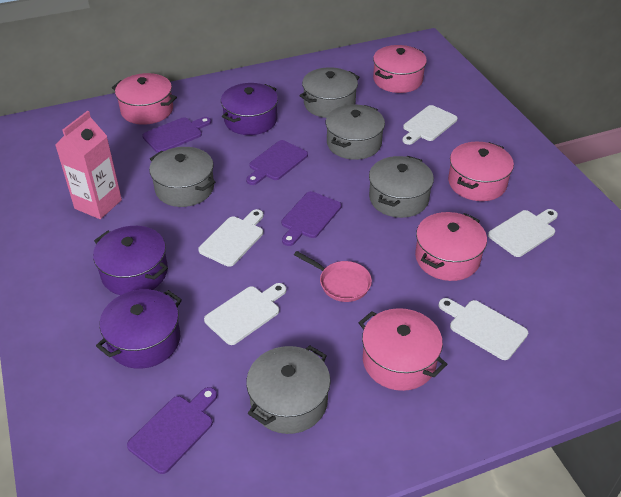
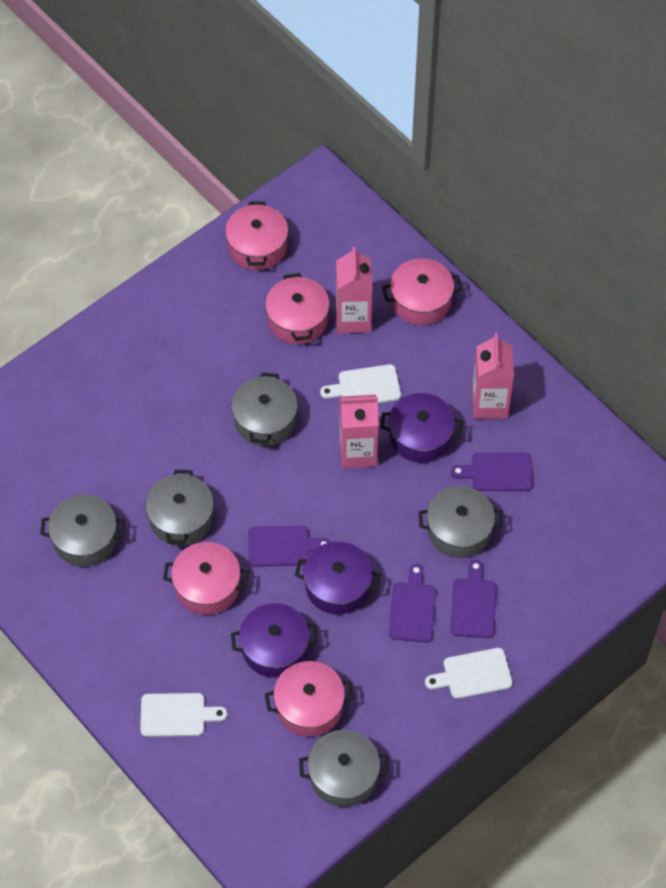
pink carton: [55,111,122,219] = 1 -> [336,247,373,333] [340,395,379,468] [472,333,514,419] = 3
pink pan: [294,251,372,302] = 1 -> none = 0
white cutting board: [198,209,263,267] [204,283,286,345] [402,105,458,145] [439,298,528,360] [488,209,558,257] = 5 -> [140,693,228,737] [320,364,401,403] [425,648,512,699] = 3

